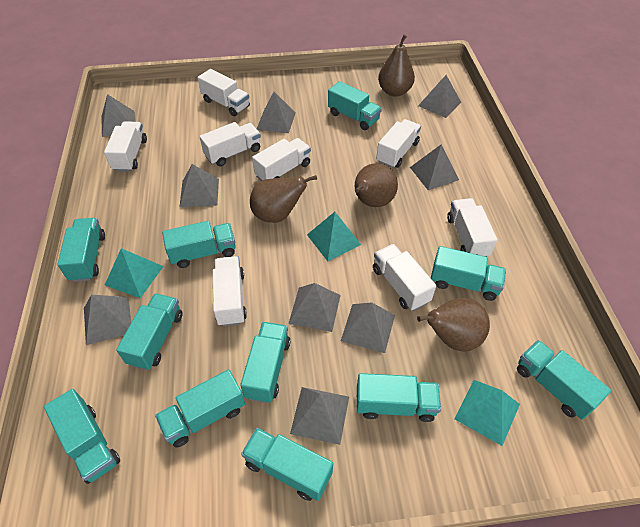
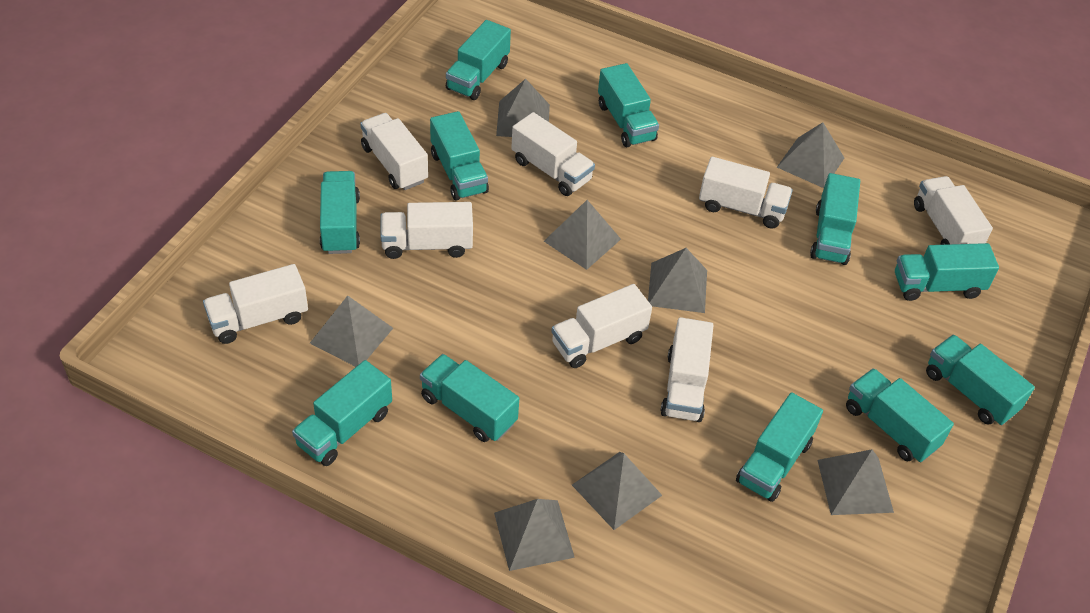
brown pear: [250,175,317,223] [355,163,398,207] [378,35,415,97] [417,298,490,352] = 4 -> none = 0
grey pyramid: [84,295,131,345] [101,94,135,137] [179,164,219,208] [257,92,295,133] [289,283,341,332] [290,387,349,445] [341,302,395,353] [410,145,459,190] [418,75,461,118] = 9 -> [310,296,393,367] [494,499,575,571] [496,79,550,137] [544,200,621,270] [572,452,662,530] [648,248,707,313] [777,122,844,188] [817,449,894,515] = 8
turquoise pyramid: [105,248,164,298] [307,212,361,261] [455,380,520,446] = 3 -> none = 0

